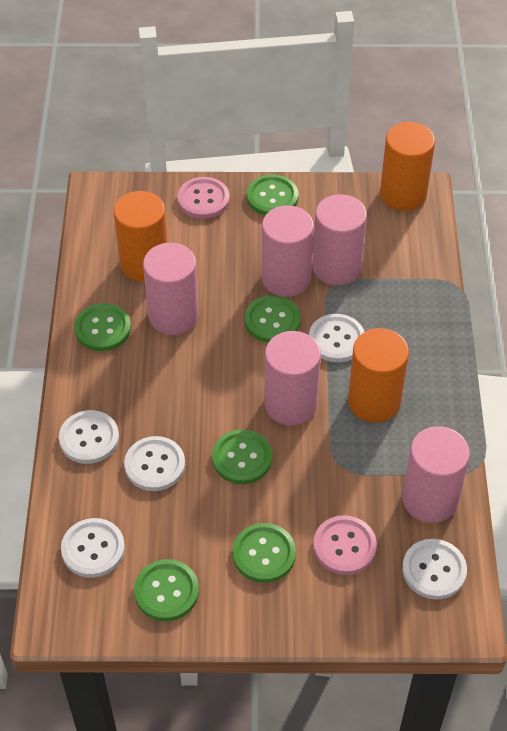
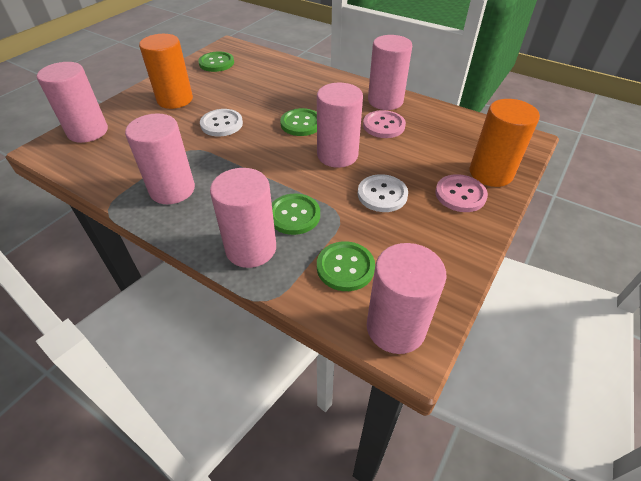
green button: [74,303,131,351] [134,559,199,621] [212,429,272,484] [232,523,296,583] [245,295,301,343] [247,175,298,215] = 6 -> [198,51,234,72] [272,194,320,235] [280,108,317,136] [317,241,375,291] = 4
orange cylinder: [114,191,168,282] [348,328,409,423] [380,122,435,211] = 3 -> [139,34,193,109] [470,99,540,187] = 2
pink cylinder: [143,243,199,335] [262,206,314,297] [264,331,321,425] [313,194,367,285] [402,426,470,523] = 5 -> [37,62,108,143] [125,114,195,204] [210,168,276,268] [317,83,363,168] [367,243,446,354] [368,35,412,110] = 6
white button: [59,410,119,464] [61,518,125,578] [124,436,185,491] [309,314,364,362] [402,539,467,600] = 5 -> [200,109,243,137] [358,174,408,212] = 2

